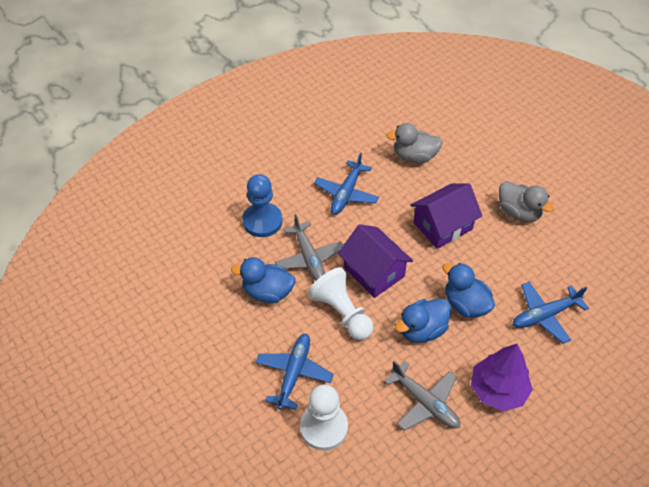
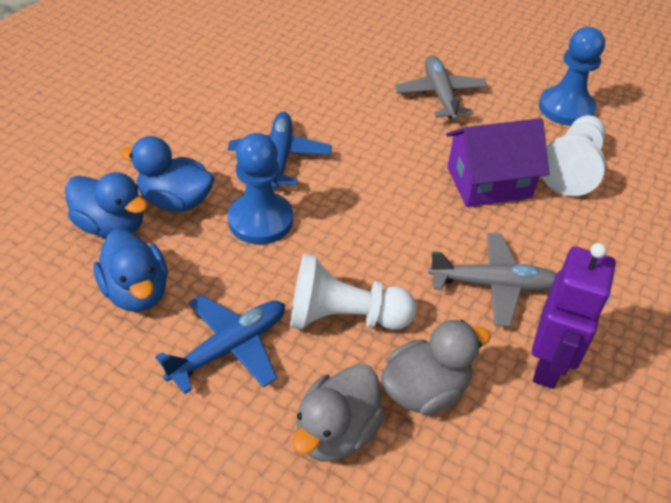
blue pawn: [242,174,283,237] = 1 -> [228,133,293,244] [539,27,605,126] = 2
blue plane: [256,333,333,410] [314,152,379,215] [513,282,589,344] = 3 -> [155,295,285,394] [228,112,332,189] = 2
purple house: [338,224,413,298] [410,183,482,249] = 2 -> [446,118,549,207] = 1
purple robot: none = 0 -> [532,243,616,389] = 1
purple tree: [471,344,533,411] = 1 -> none = 0

